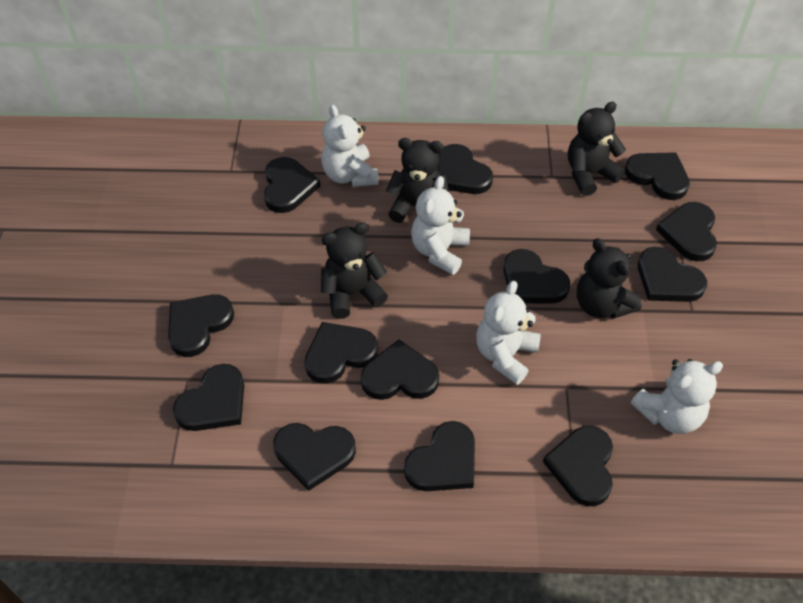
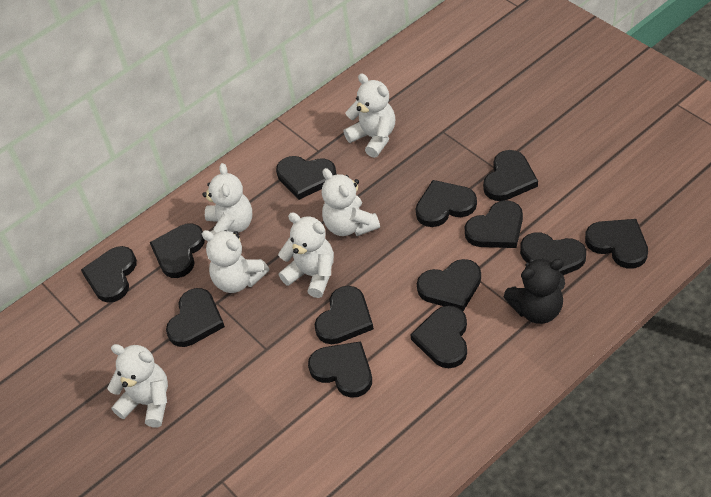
black teddy bear: [321,223,388,319] [386,138,449,223] [568,102,626,196] [577,238,641,319] = 4 -> [504,258,565,324] = 1
white teddy bear: [321,104,379,187] [411,176,470,275] [476,280,541,385] [631,359,723,434] = 4 -> [107,344,168,427] [201,230,269,293] [202,163,252,234] [278,212,334,298] [322,168,380,236] [343,74,395,158] = 6

